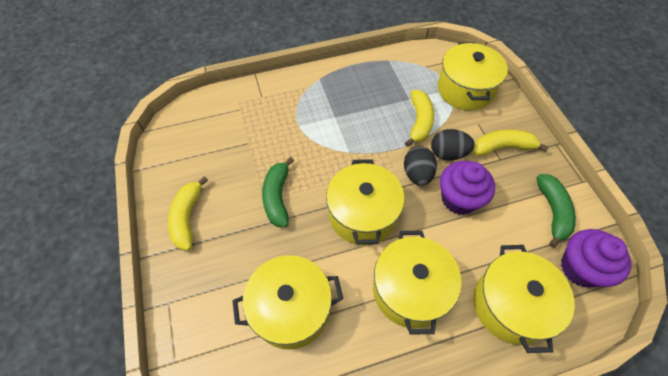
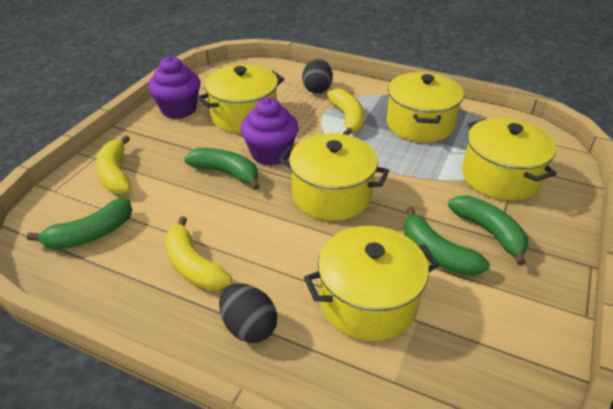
green banana: [262,157,294,227] [536,174,576,248] = 2 -> [27,198,132,250] [184,148,260,190] [404,207,490,276] [448,195,528,266] = 4

